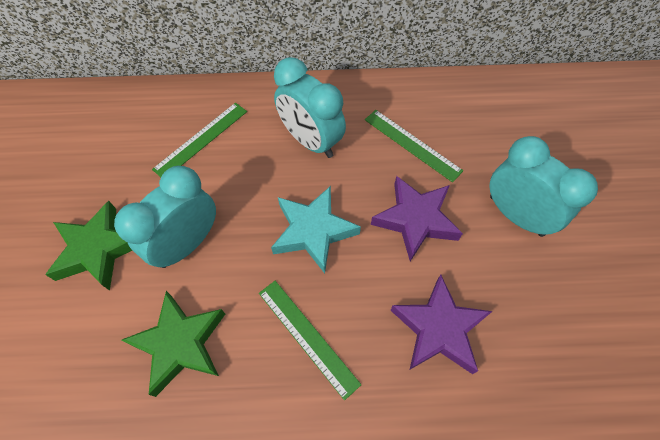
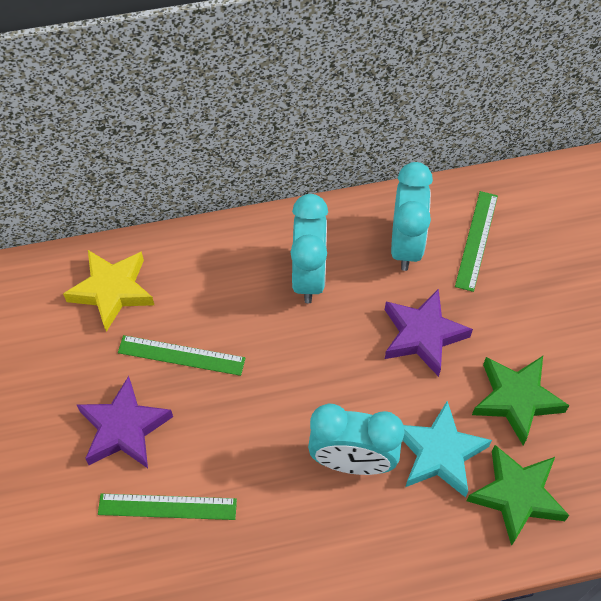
yellow star: none = 0 -> [63,250,154,332] = 1

